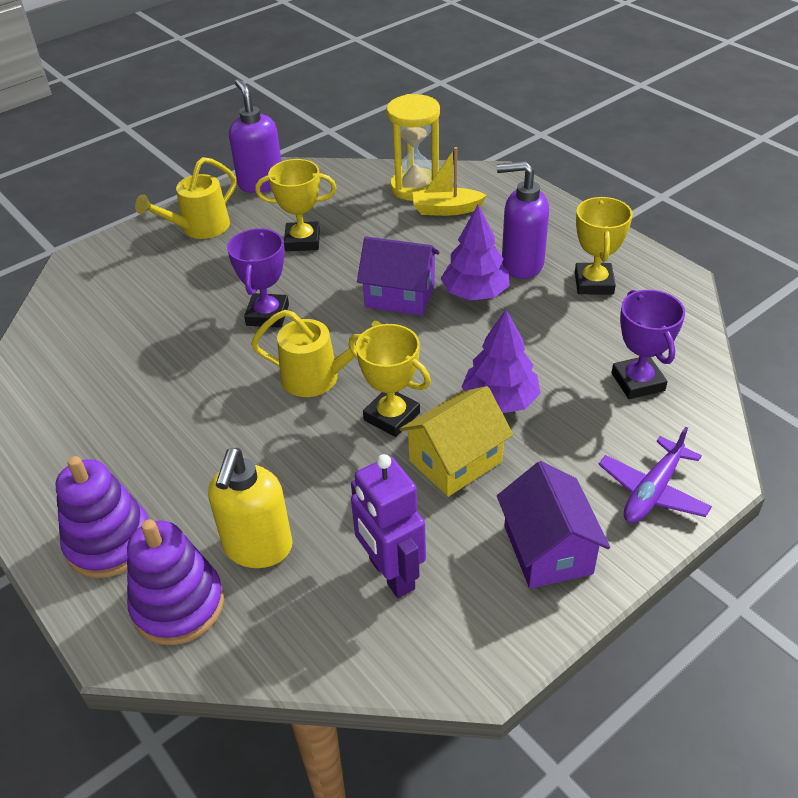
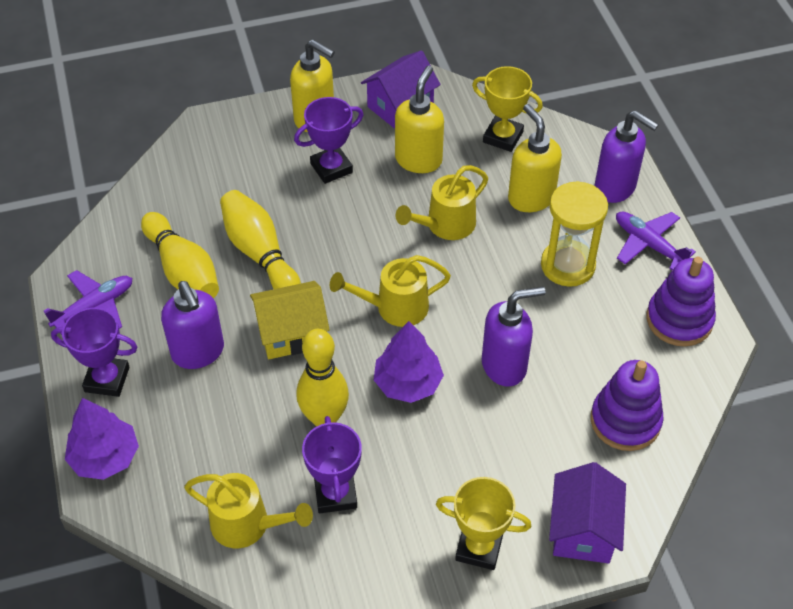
purple plane: [598,427,712,523] = 1 -> [44,270,132,335] [616,211,696,271] = 2
purple robot: [351,454,426,598] = 1 -> none = 0
purple soap dispenser: [229,79,282,193] [497,161,549,279] = 2 -> [161,281,224,369] [482,286,545,387] [595,110,659,203] = 3
purple trophy: [227,228,289,328] [611,290,685,399] = 2 -> [51,308,137,397] [294,97,364,184] [302,416,362,513] = 3
yellow boat: [413,147,487,216] = 1 -> none = 0
yellow bowling pin: none = 0 -> [141,212,219,298] [220,190,301,289] [296,329,349,427] = 3
yellow soap dispenser: [208,448,293,568] = 1 -> [290,40,335,132] [395,66,444,173] [508,104,562,212] = 3
yellow trophy: [255,159,337,251] [349,324,431,437] [575,197,633,294] = 3 -> [436,477,531,570] [472,66,543,152] = 2
yellow watering can: [135,157,236,239] [251,310,382,397] = 2 -> [184,473,313,548] [330,255,451,327] [396,165,488,240] = 3

